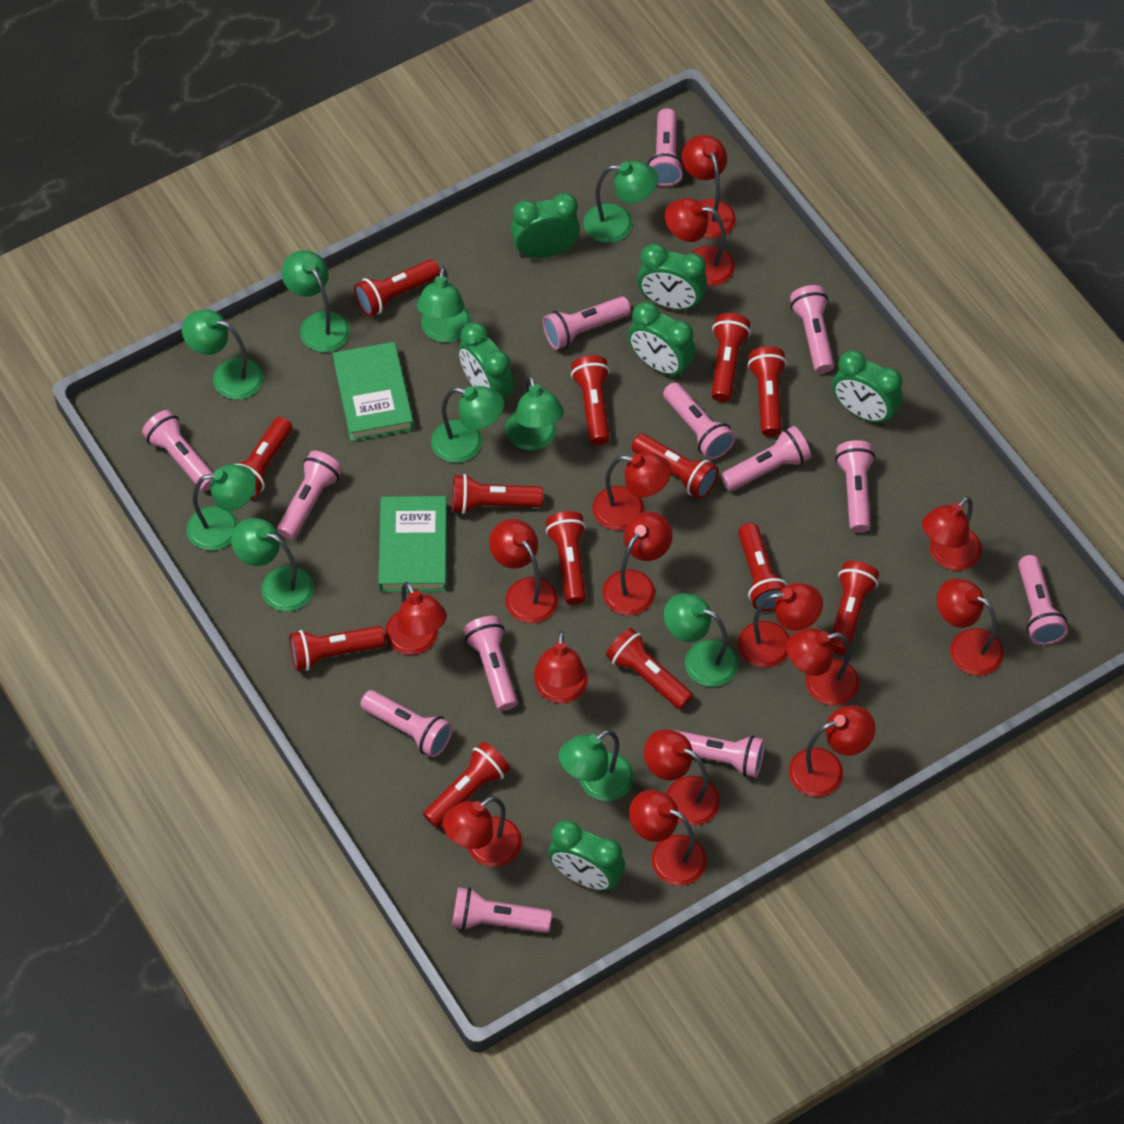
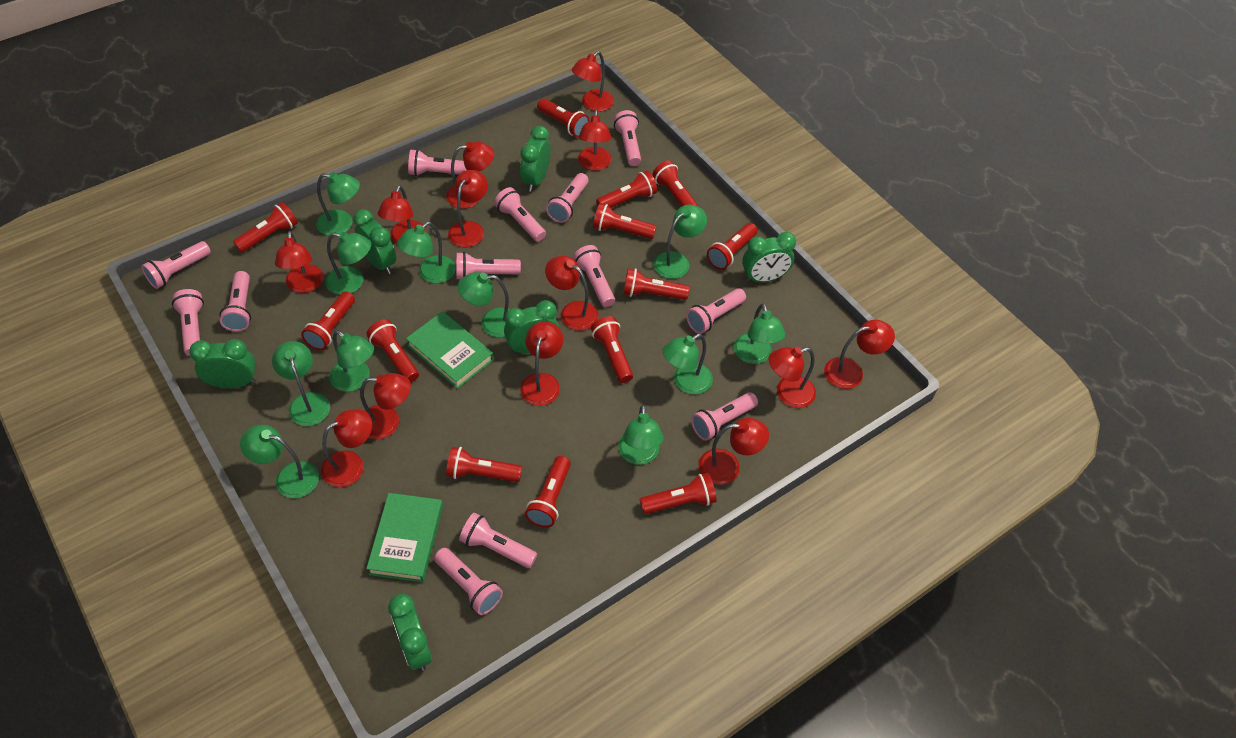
green lamp: [182,310,264,400] [187,464,256,551] [231,518,314,612] [282,250,350,352] [417,267,471,343] [431,386,504,463] [505,375,564,450] [559,730,634,801] [584,161,658,243] [664,593,738,687] = 10 -> [240,425,319,498] [272,341,330,426] [316,172,360,236] [326,232,371,295] [330,330,374,392] [397,222,456,283] [458,272,510,338] [618,405,663,465] [653,205,707,279] [663,334,713,394] [734,303,785,364] = 11
red lamp: [385,582,447,655] [442,796,522,867] [489,519,558,623] [534,631,588,703] [592,452,671,531] [603,512,673,615] [629,790,707,886] [644,729,720,826] [665,198,735,286] [682,135,736,238] [738,583,823,668] [786,628,859,706] [789,705,875,797] [922,497,982,571] [937,578,1004,676] = 15 -> [275,231,324,293] [321,409,372,487] [360,373,411,440] [378,185,426,244] [446,142,494,209] [448,170,488,247] [520,321,563,406] [545,256,599,331] [572,51,614,112] [578,110,612,171] [698,418,769,485] [768,347,816,408] [824,320,895,389] = 13

